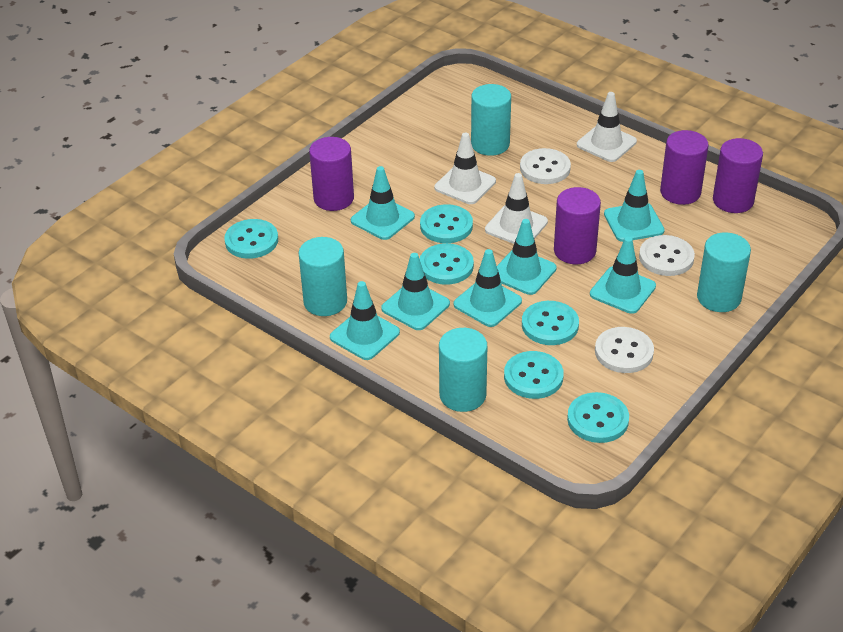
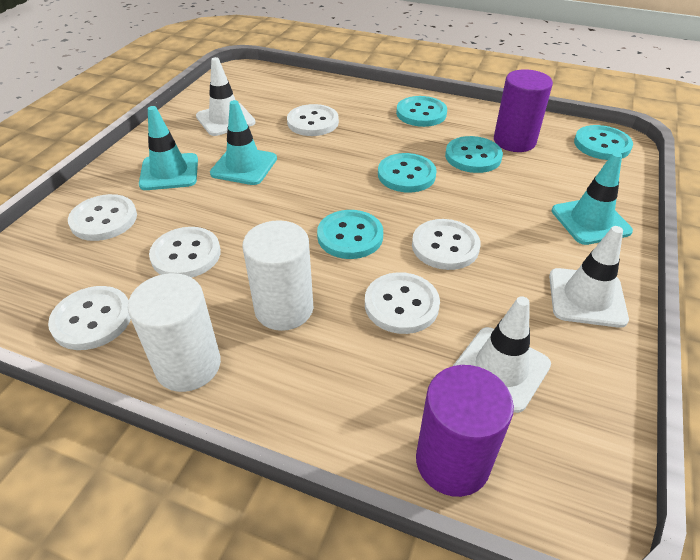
purple cylinder: [309,137,354,211] [554,187,601,264] [660,130,709,205] [713,138,763,213] = 4 -> [416,365,514,497] [494,69,553,152] = 2
turquoise button: [224,219,278,259] [420,204,473,243] [420,243,474,285] [504,351,564,399] [522,301,579,345] [567,392,629,443] = 6 -> [317,210,383,259] [378,153,437,192] [396,96,447,127] [445,136,503,173] [574,125,633,160] = 5
turquoise cylinder: [298,237,347,316] [439,328,487,412] [471,84,511,156] [697,233,751,312] = 4 -> none = 0
turquoise traffic cone: [330,281,400,360] [351,166,415,240] [381,253,450,330] [453,249,522,327] [497,219,556,295] [590,237,656,314] [604,170,665,242] = 7 -> [139,106,198,190] [210,100,277,185] [552,152,633,245] = 3
white button: [520,148,571,184] [595,327,654,373] [639,235,695,276] = 3 -> [48,286,131,350] [68,194,137,241] [149,227,221,278] [287,104,339,136] [365,272,440,334] [412,219,481,270] = 6
white cylinder: none = 0 -> [128,273,221,392] [242,220,313,331] = 2

